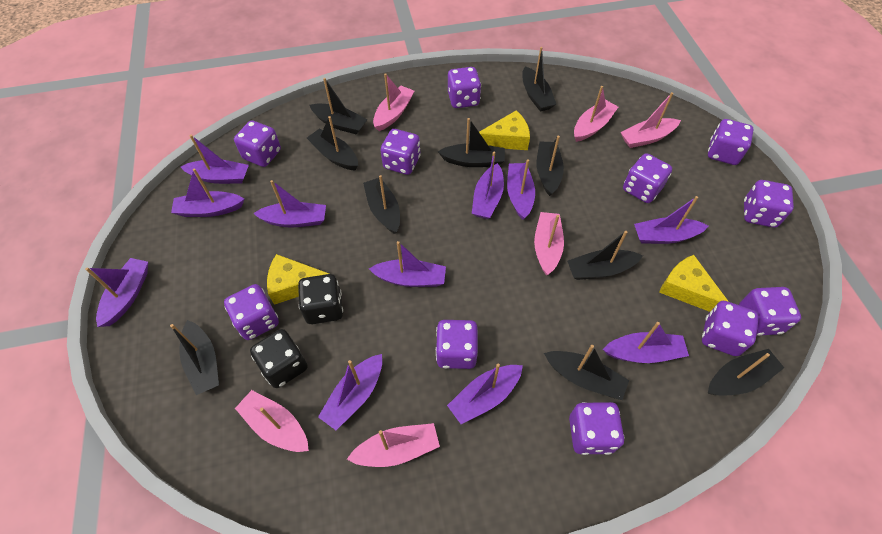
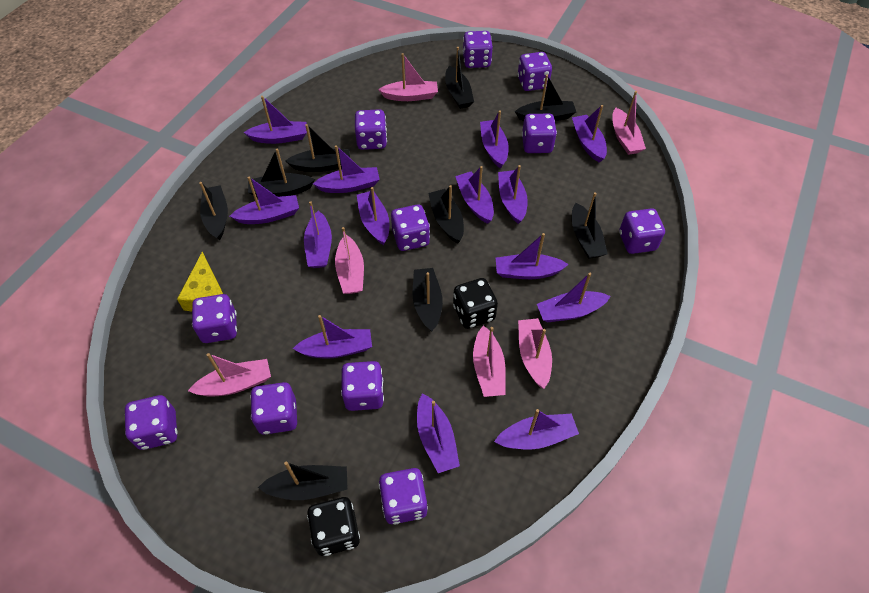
black boat: [170,320,219,395] [307,116,358,170] [310,78,368,135] [363,175,400,234] [438,118,505,167] [522,47,556,111] [537,136,564,196] [544,345,629,400] [567,231,643,280] [708,349,784,396] = 10 -> [199,182,228,240] [248,149,315,197] [258,461,348,500] [285,124,350,172] [412,268,443,332] [428,185,464,244] [445,47,474,109] [515,75,576,121] [572,192,608,259] = 9
purple boat: [85,258,148,327] [171,168,244,217] [181,135,249,184] [253,180,326,227] [318,354,382,430] [369,241,446,287] [447,363,523,424] [472,151,504,219] [507,159,535,220] [603,322,689,363] [634,196,708,244] = 11 -> [230,177,299,224] [244,96,307,144] [293,315,372,358] [304,201,332,268] [313,145,380,193] [357,187,389,245] [417,393,460,473] [455,166,494,224] [480,111,509,169] [494,409,579,449] [496,233,569,279] [498,165,528,224] [537,273,611,322] [572,105,607,163] = 14
yellow cheese: [267,254,329,305] [479,110,530,150] [659,255,729,312] = 3 -> [177,251,223,311] = 1

